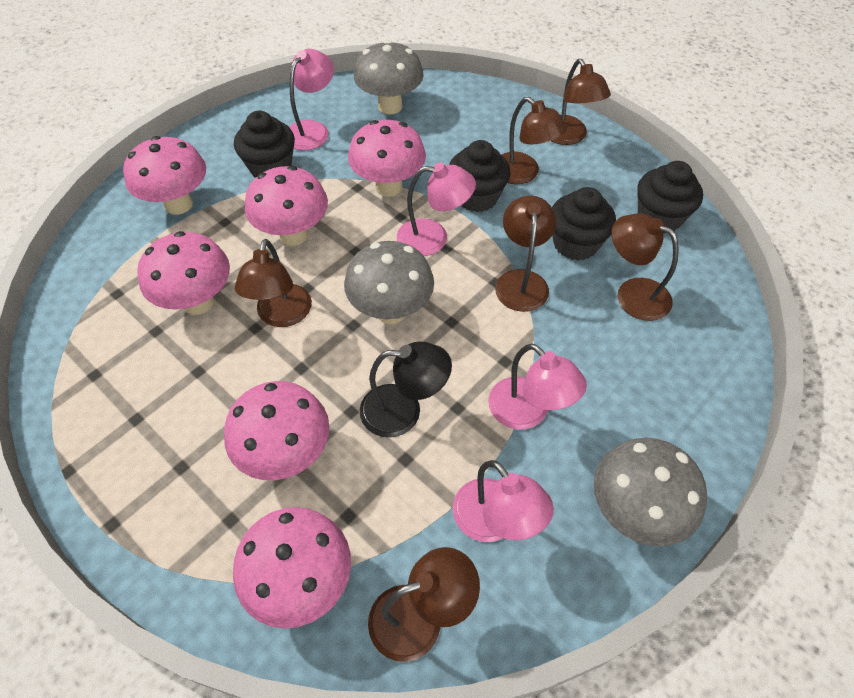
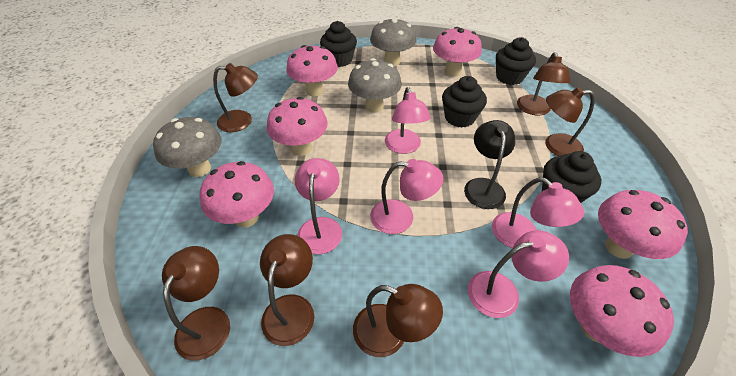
pink lamp: [289,49,334,150] [397,163,476,256] [453,460,554,542] [488,343,587,430] = 4 -> [295,158,342,254] [370,159,444,234] [385,87,431,154] [468,230,569,318] [492,177,584,248] = 5

